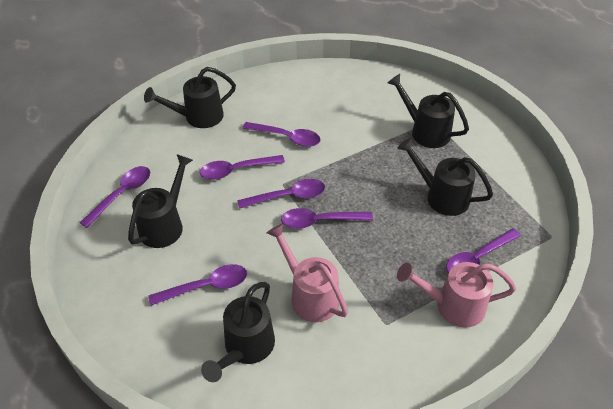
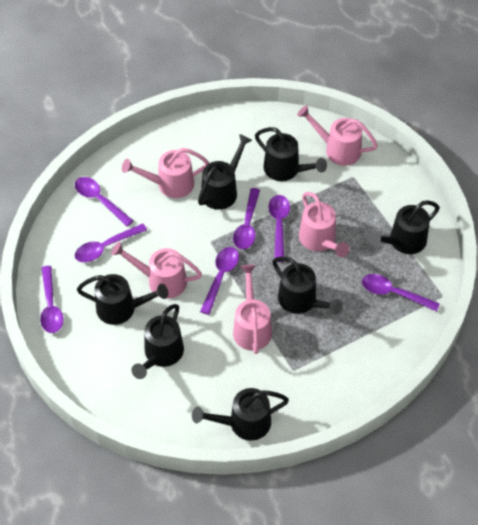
black watering can: [128,154,193,248] [144,67,236,128] [201,282,275,382] [388,74,469,148] [397,138,493,216] = 5 -> [77,274,168,325] [131,304,184,379] [192,388,289,441] [198,134,252,210] [255,127,327,181] [272,257,342,315] [368,200,440,254] = 7
pink watering can: [267,223,348,322] [397,262,516,328] = 2 -> [111,242,202,299] [122,148,209,198] [233,265,272,354] [297,105,378,166] [299,192,349,257] = 5

